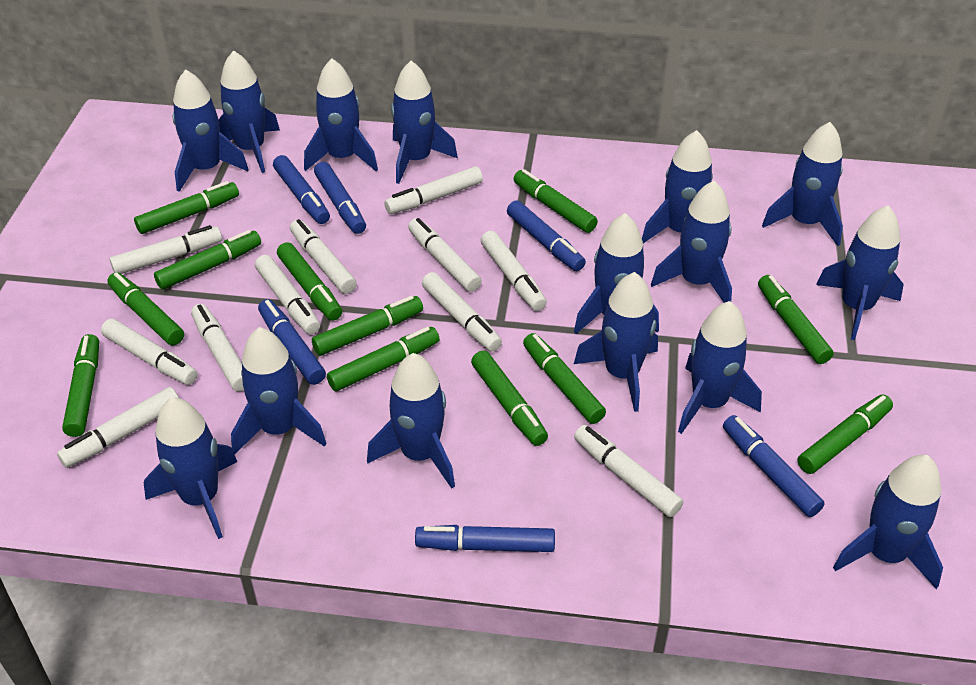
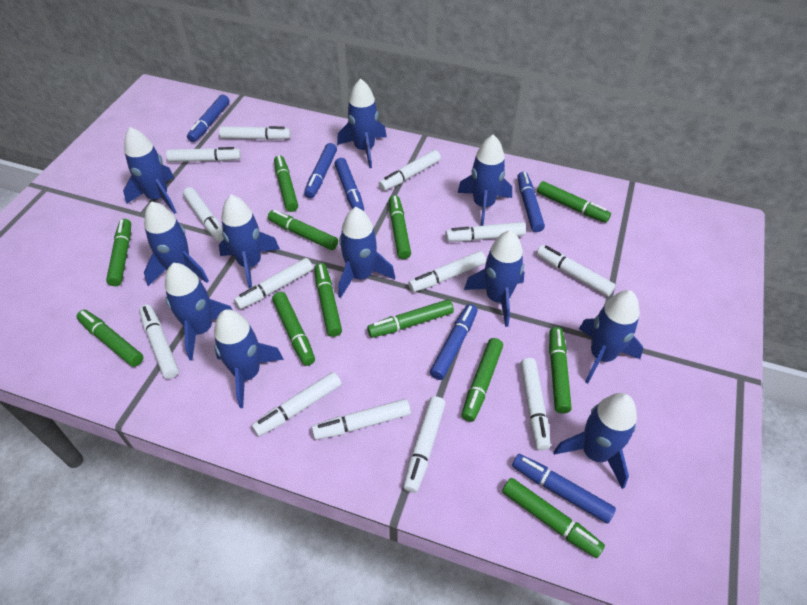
blue rocket: [144,397,237,539] [172,69,249,192] [218,50,280,173] [231,327,327,455] [304,58,378,171] [367,353,455,489] [391,61,458,184] [574,213,659,334] [574,272,658,412] [642,130,713,243] [651,180,732,303] [678,301,762,434] [762,122,843,246] [816,205,904,340] [833,455,943,589] = 15 -> [123,127,177,214] [144,201,209,286] [165,263,232,360] [214,309,284,408] [219,195,280,288] [337,79,387,168] [338,207,395,298] [457,135,512,226] [464,230,525,327] [554,393,637,489] [579,290,643,383] = 11
white marker: [57,387,179,468] [101,319,197,385] [110,225,222,274] [191,304,244,392] [255,255,320,334] [290,219,357,294] [384,166,483,214] [408,218,482,292] [422,272,502,352] [481,231,547,311] [574,425,683,517] = 11 -> [139,305,179,379] [166,147,241,162] [183,187,224,241] [219,126,291,140] [234,258,313,309] [251,372,341,437] [312,399,411,440] [379,150,441,191] [403,396,445,493] [408,251,486,292] [445,222,526,242] [520,358,551,450] [537,245,615,296] = 13

